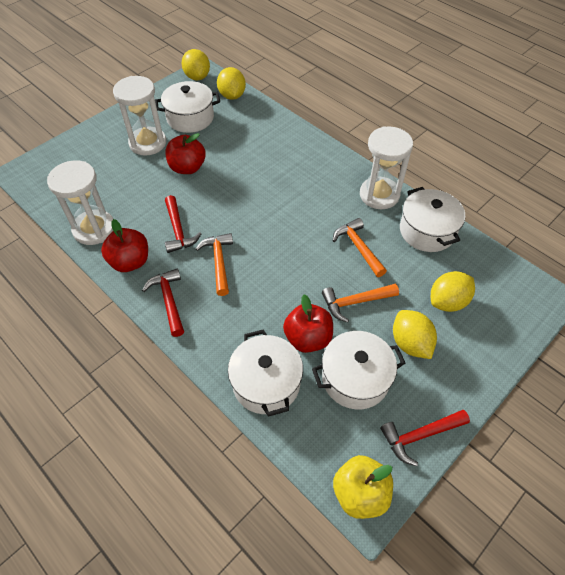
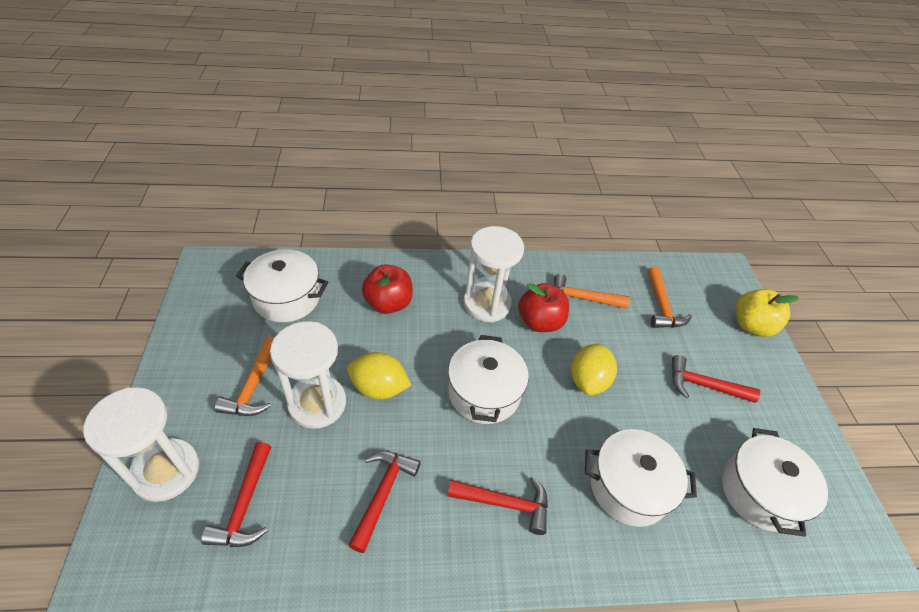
red apple: [101,219,148,272] [165,133,206,174] [283,294,333,353] = 3 -> [362,264,413,314] [518,283,569,332] = 2
red hammer: [142,268,184,337] [165,195,201,253] [380,410,470,466] = 3 -> [201,442,271,547] [348,451,421,553] [448,476,548,535] [672,355,760,403] = 4
yellow lemon: [182,49,210,81] [217,67,246,100] [393,310,437,359] [431,271,475,312] = 4 -> [347,352,411,399] [571,344,617,395] = 2

